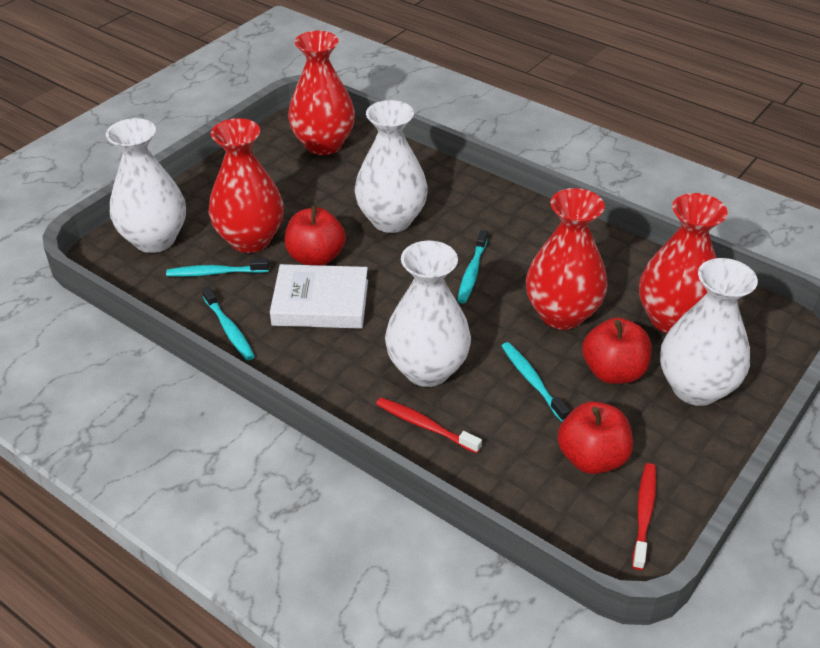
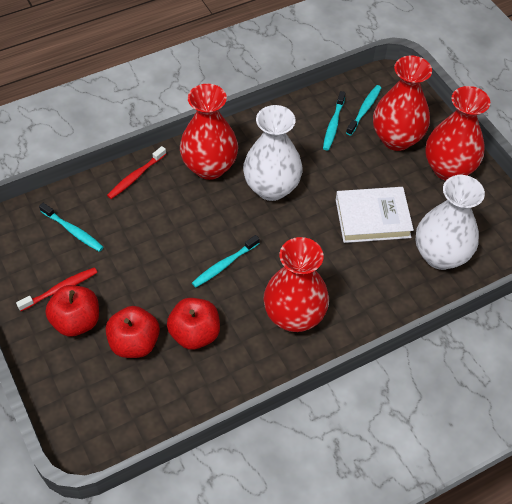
white vase: [106,118,186,253] [355,100,428,233] [385,241,471,387] [660,258,758,406] = 4 -> [243,105,303,201] [416,175,485,270] = 2

